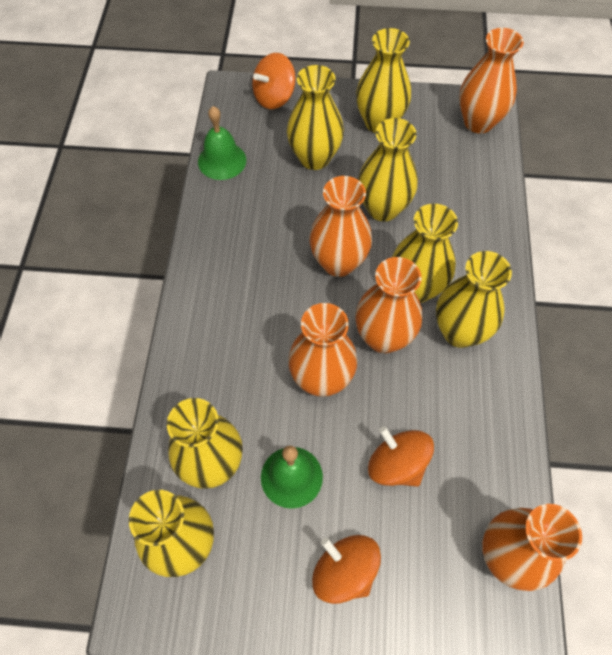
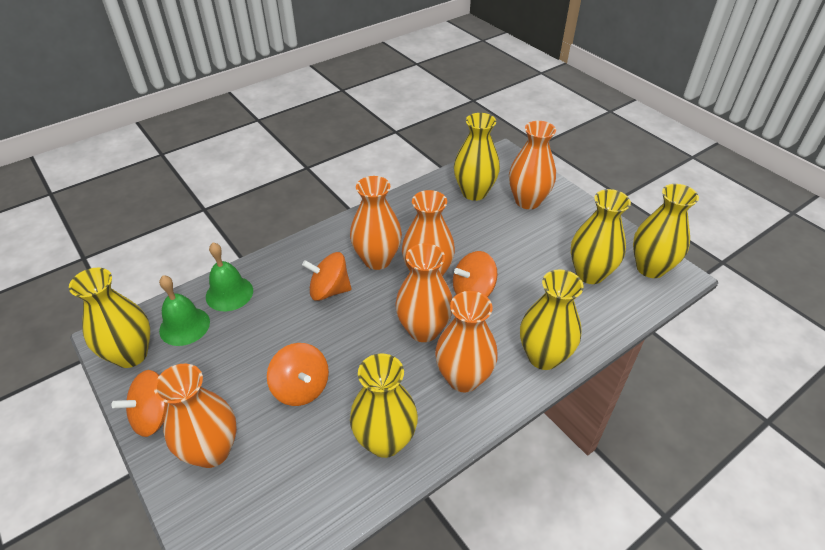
orange spinning top: [252,53,296,109] [312,535,381,604] [368,426,434,487] = 3 -> [112,370,168,437] [267,343,329,406] [302,252,352,301] [453,251,498,297] = 4
orange vase: [288,303,357,397] [309,176,372,277] [355,257,422,353] [459,28,524,133] [482,504,582,591] = 5 -> [154,364,237,468] [350,176,402,270] [395,243,452,342] [402,190,455,276] [435,291,498,393] [509,121,556,209] = 6
yellow vase: [129,490,214,577] [167,398,243,489] [287,65,344,170] [356,28,411,133] [358,118,418,221] [392,204,458,303] [436,251,512,348] = 7 -> [69,268,150,368] [350,354,418,458] [454,113,500,201] [520,269,584,370] [571,189,631,284] [633,184,699,278] = 6

